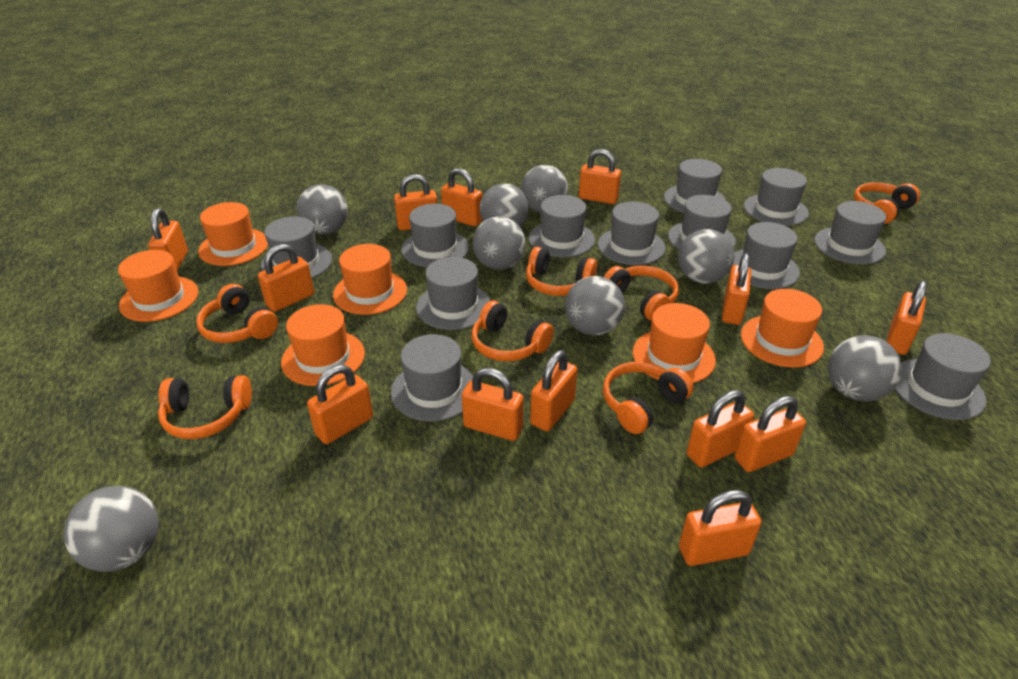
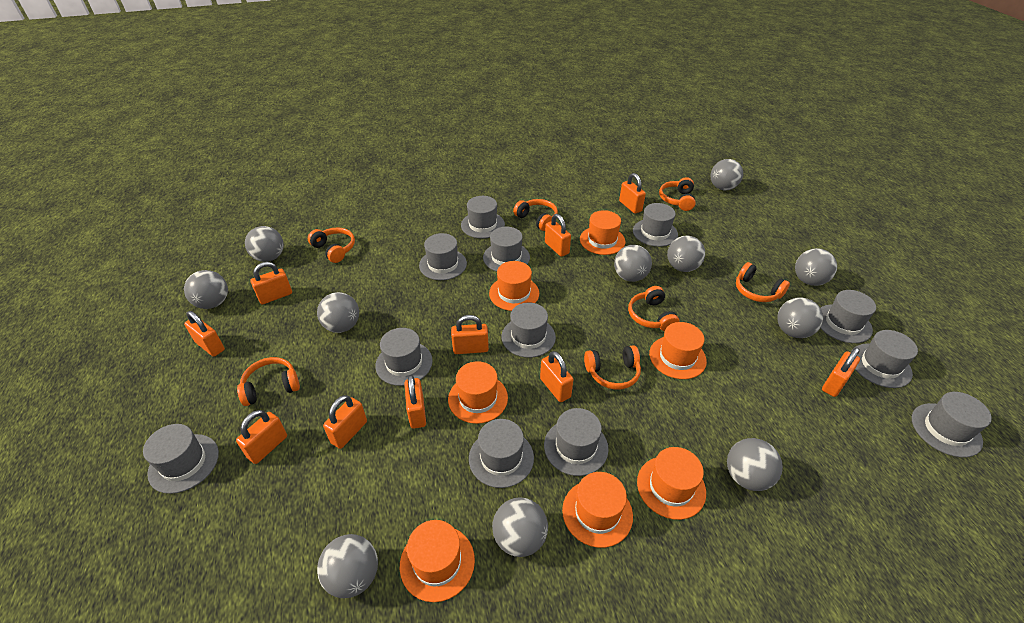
grey ball: [64,486,159,572] [297,184,348,235] [473,216,525,270] [480,183,529,227] [521,165,568,213] [565,276,625,336] [678,229,735,284] [828,335,902,402] = 8 -> [184,270,228,309] [245,226,284,262] [317,292,359,333] [317,534,378,598] [492,498,548,557] [614,245,652,282] [667,235,705,272] [711,159,743,190] [727,438,783,491] [777,297,823,338] [795,248,837,286] = 11
orange hat: [118,250,198,322] [198,202,268,266] [281,304,365,386] [333,244,407,315] [632,303,716,383] [741,289,824,368] = 6 -> [400,520,475,602] [448,361,508,424] [489,261,539,311] [562,472,633,548] [580,210,625,255] [637,447,706,520] [649,322,707,379] = 7
orange padlock: [148,208,188,271] [258,244,314,312] [307,365,373,444] [394,174,438,230] [441,168,482,226] [462,368,524,441] [530,350,577,431] [579,149,621,204] [679,490,762,566] [687,390,754,467] [722,253,751,325] [735,396,806,472] [886,281,927,355] = 13 -> [184,311,225,357] [236,410,287,464] [250,262,292,305] [323,395,367,449] [404,375,426,429] [451,315,489,354] [540,351,573,402] [545,214,571,257] [619,173,646,214] [822,347,860,397] = 10

